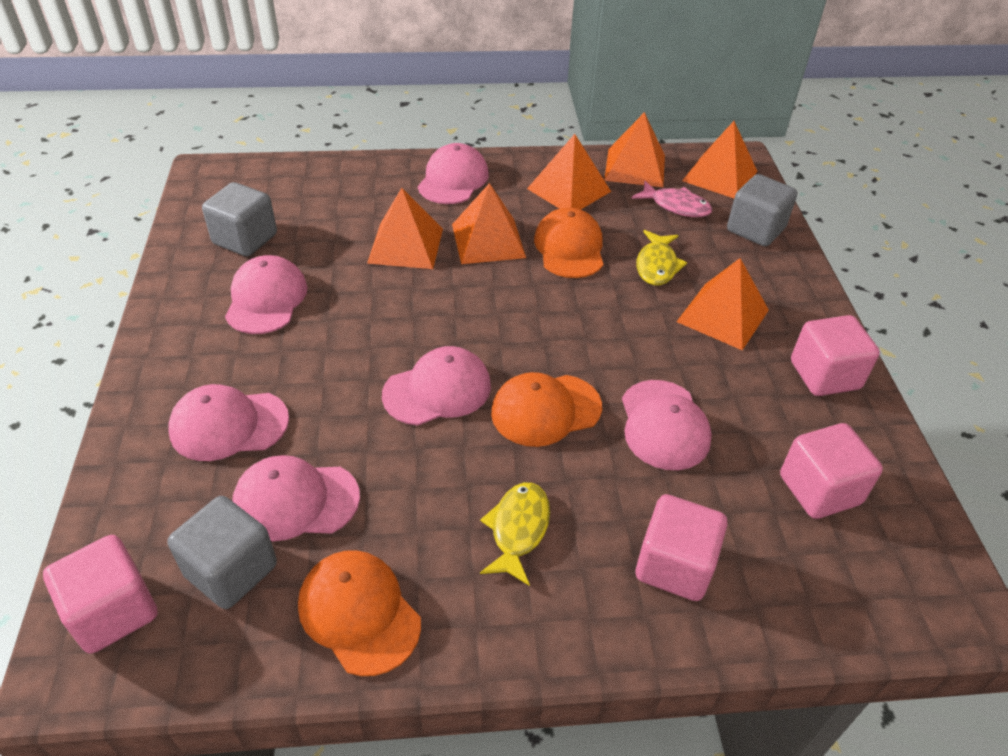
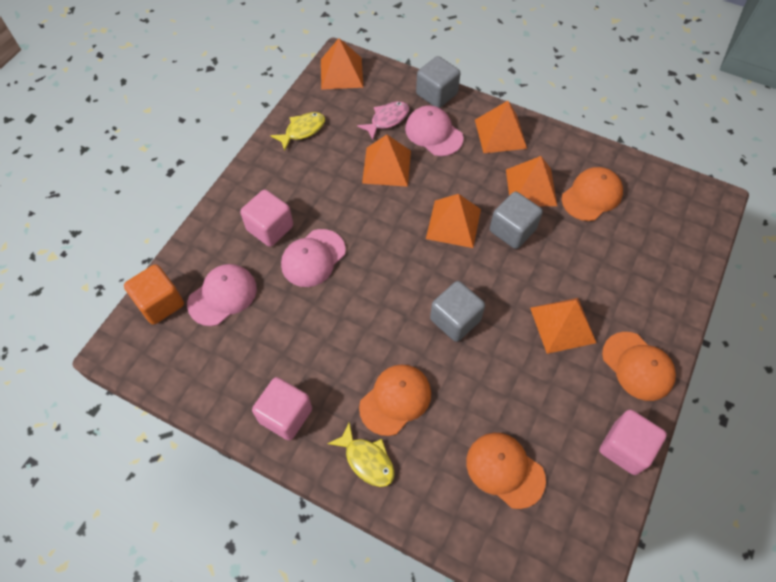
orange cap: [298,550,421,676] [491,372,602,447] [534,208,603,278] = 3 -> [359,364,431,436] [466,433,546,509] [562,167,623,221] [602,332,676,401] = 4
orange cube: none = 0 -> [124,264,184,325] = 1
pink cap: [168,384,289,461] [225,255,307,334] [232,455,360,541] [382,346,491,426] [418,143,489,204] [622,380,712,470] = 6 -> [187,264,257,326] [281,229,346,287] [405,105,463,156] = 3
pink cube: [43,535,158,654] [636,494,728,601] [780,423,883,519] [791,315,880,396] = 4 -> [240,189,293,247] [252,377,312,440] [599,410,667,475] = 3

